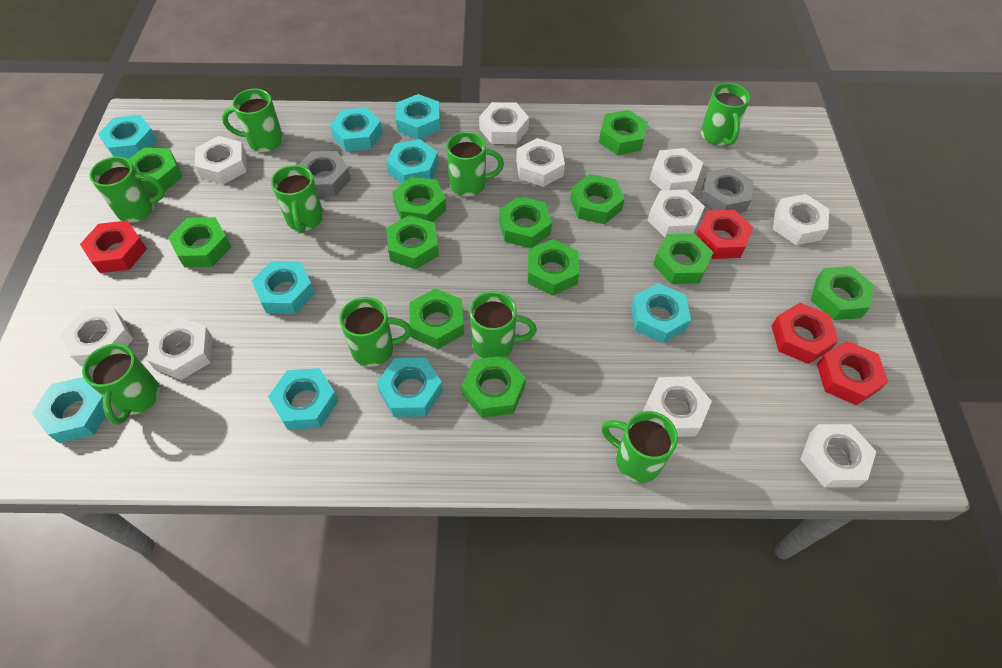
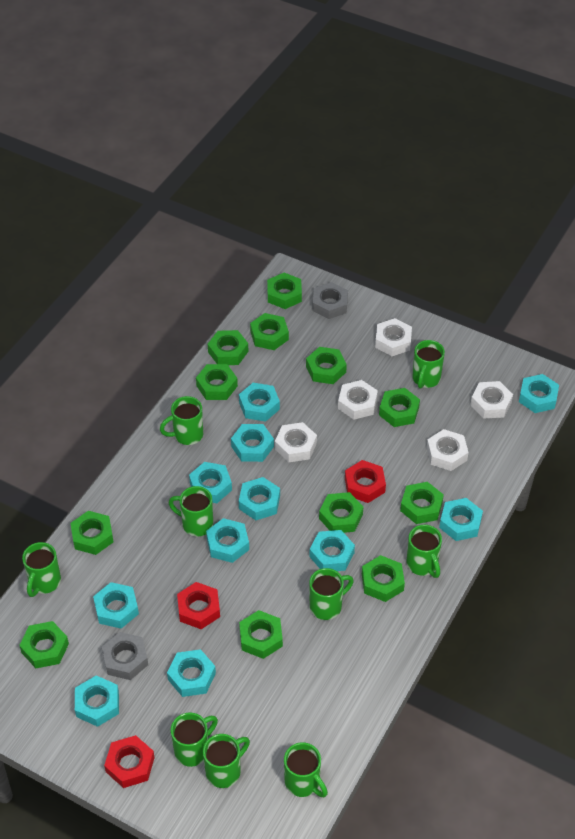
red nut: [80,221,147,273] [696,210,753,259] [772,303,839,364] [817,341,888,406] = 4 -> [104,735,155,788] [177,582,220,629] [345,460,386,503] = 3
turquoise nut: [32,377,112,443] [98,115,158,159] [252,261,315,314] [268,368,338,430] [330,107,383,152] [377,358,443,417] [386,139,439,184] [396,94,440,139] [631,283,691,343] = 9 -> [75,675,119,727] [93,582,139,629] [167,649,216,697] [189,462,232,503] [206,518,249,563] [231,424,274,462] [239,383,280,422] [239,477,280,520] [309,530,355,571] [439,498,483,541] [519,374,559,413] = 11
white nut: [61,308,133,366] [147,317,212,380] [195,136,247,184] [479,102,529,144] [516,138,565,187] [643,377,712,437] [648,190,705,237] [649,148,703,193] [773,194,829,245] [800,424,876,487] = 10 -> [275,422,317,462] [338,380,378,420] [375,318,412,356] [426,429,469,471] [470,381,513,419] = 5

